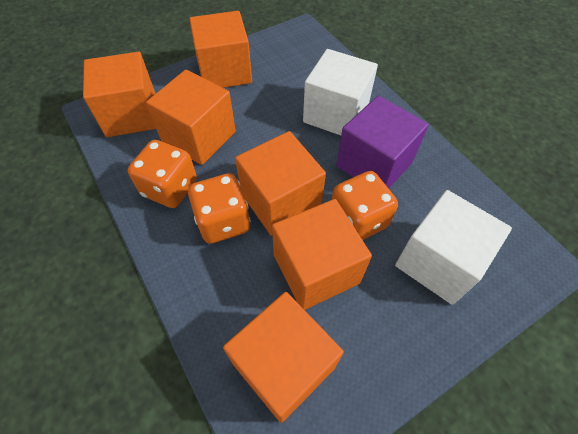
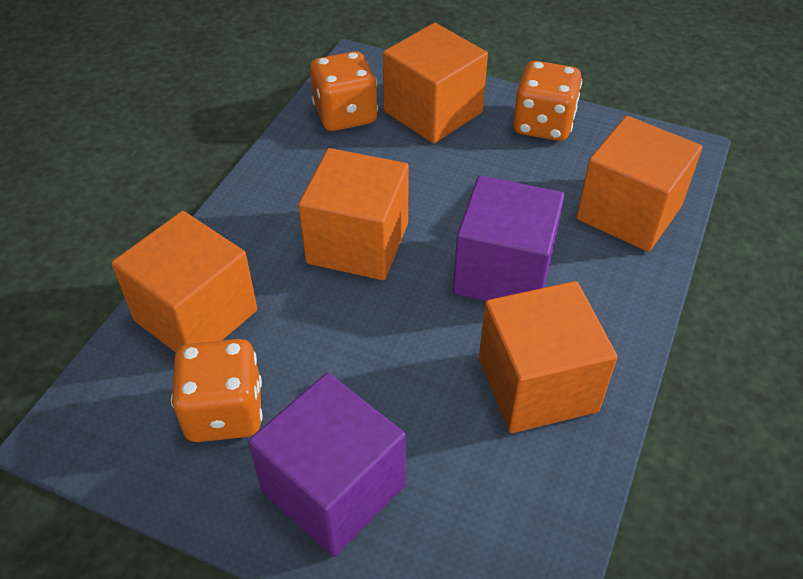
orange cube: [83,52,156,137] [146,70,236,165] [189,11,252,88] [223,292,344,423] [235,131,326,236] [272,199,372,310] = 6 -> [111,211,257,353] [298,148,409,280] [383,23,488,144] [479,281,618,433] [576,116,702,252] = 5
purple cube: [336,96,429,188] = 1 -> [248,373,406,557] [453,175,565,301] = 2
white cube: [303,49,378,135] [395,190,512,305] = 2 -> none = 0

